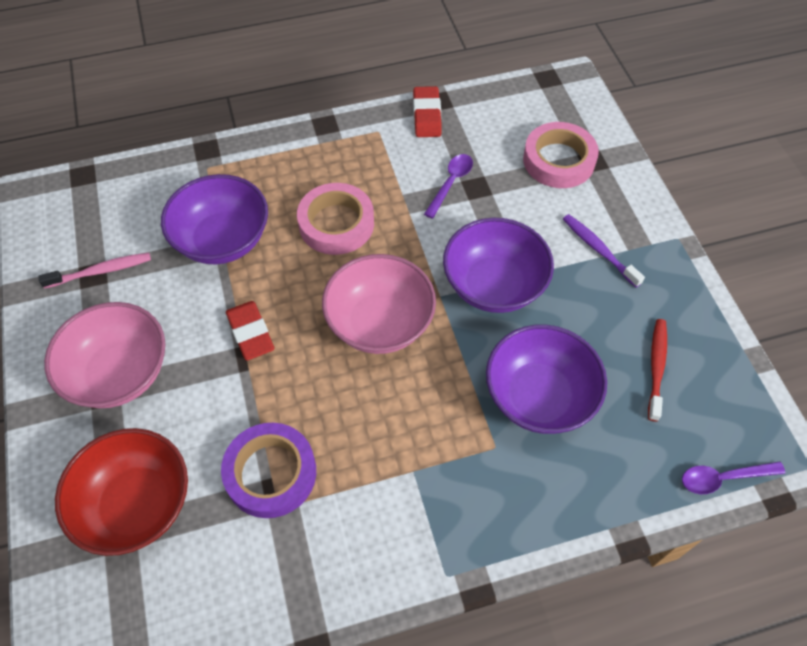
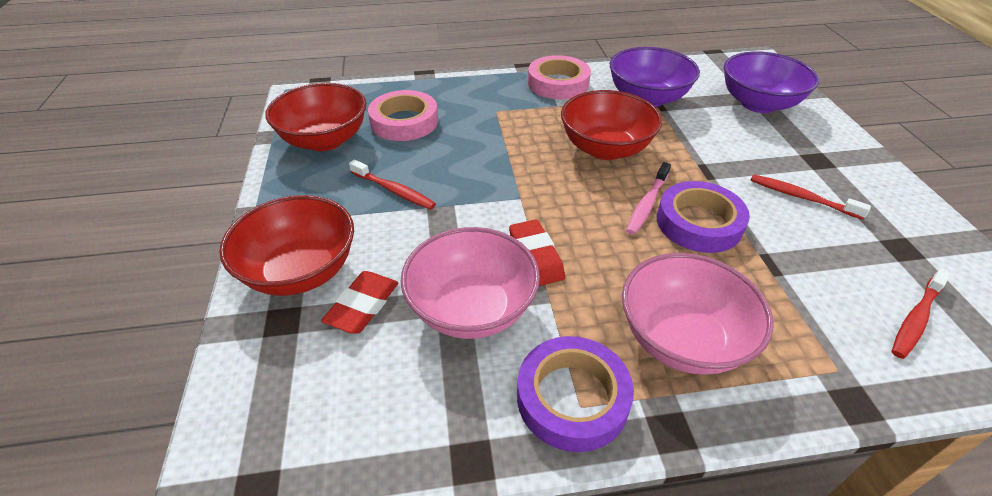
purple bowl: [161,174,268,264] [443,218,554,313] [486,325,607,434] = 3 -> [610,47,700,107] [724,51,819,113] = 2
purple spoon: [424,154,473,219] [682,461,785,494] = 2 -> none = 0
purple tape: [221,423,316,518] = 1 -> [517,336,634,452] [657,181,750,253] = 2
purple toothbrush: [563,214,645,288] = 1 -> none = 0
red bowl: [55,428,188,556] = 1 -> [219,195,354,296] [266,83,366,151] [561,90,662,160] = 3
red toothbrush: [648,319,667,421] = 1 -> [349,160,436,210] [750,174,871,220] [892,268,951,359] = 3

